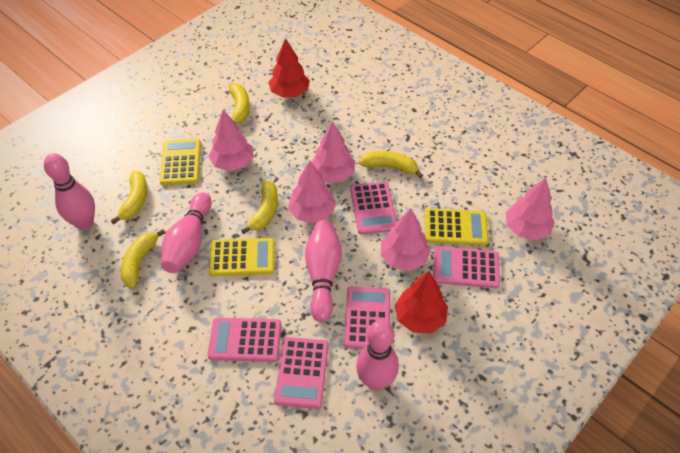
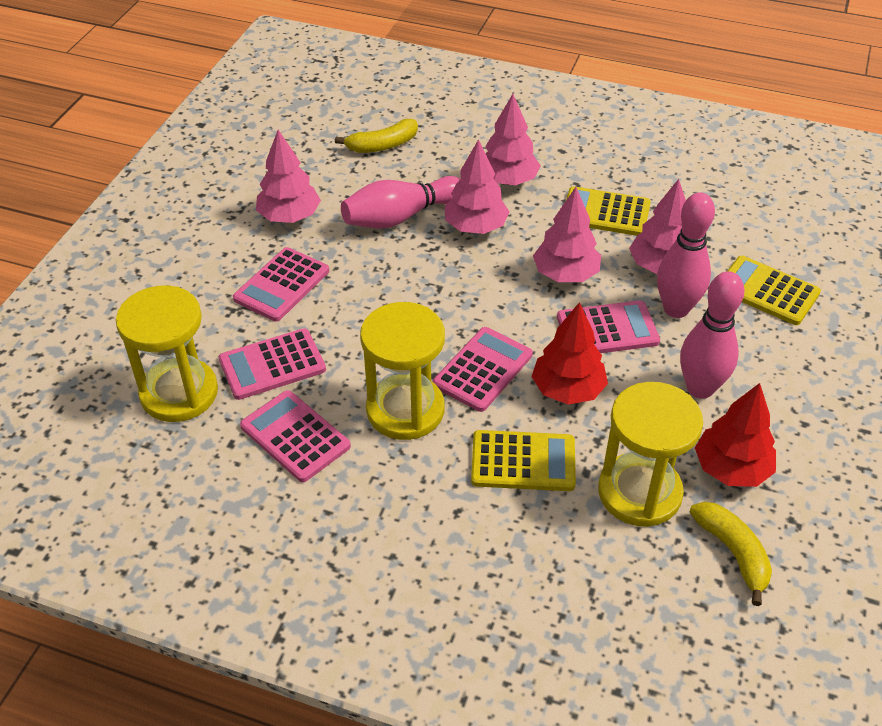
pink bowling pin: [44,153,95,230] [161,192,212,273] [305,220,342,322] [356,320,399,391] = 4 -> [341,176,460,229] [657,192,715,318] [680,272,744,399] = 3
yellow banana: [111,171,147,224] [121,229,165,288] [229,83,250,124] [241,181,278,234] [359,151,423,178] = 5 -> [335,119,418,153] [690,502,772,606] = 2
yellow hourglass: none = 0 -> [116,285,218,422] [360,302,445,440] [598,382,703,527] = 3

